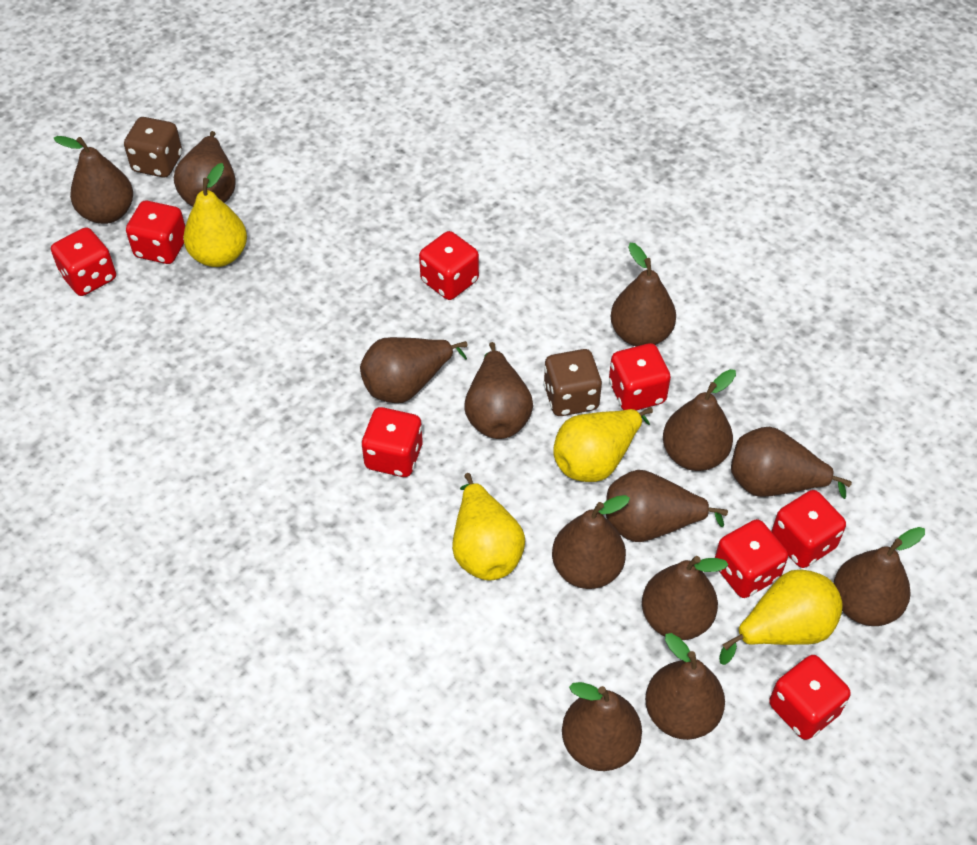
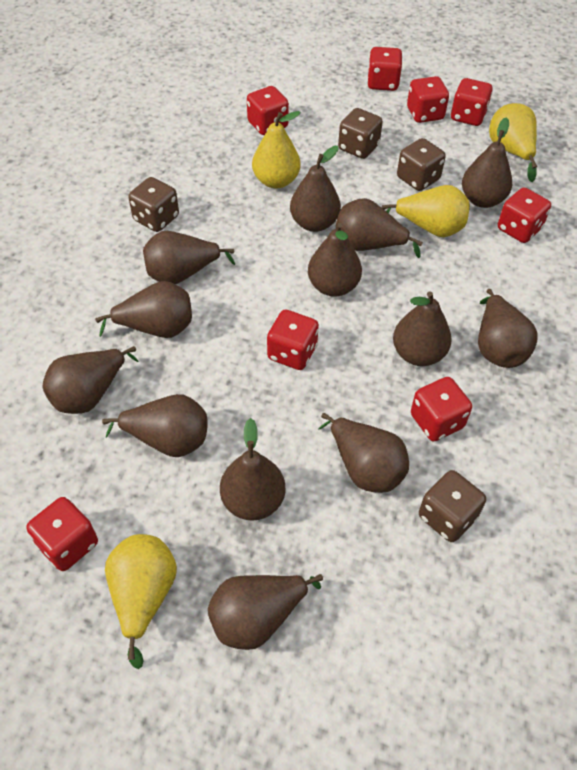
brown dice: [124,117,182,177] [543,349,602,416] = 2 -> [128,177,179,232] [338,108,383,159] [397,138,446,191] [419,470,486,542] = 4

